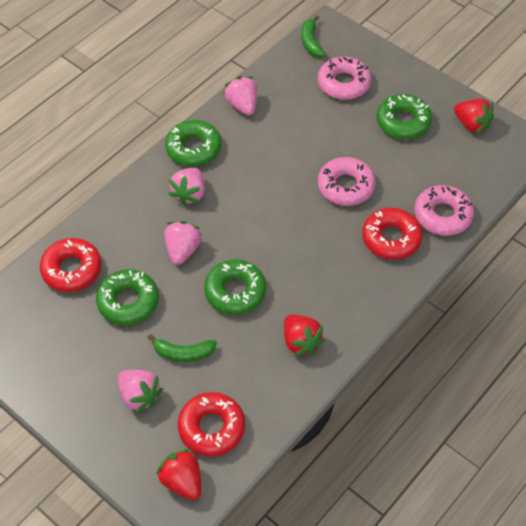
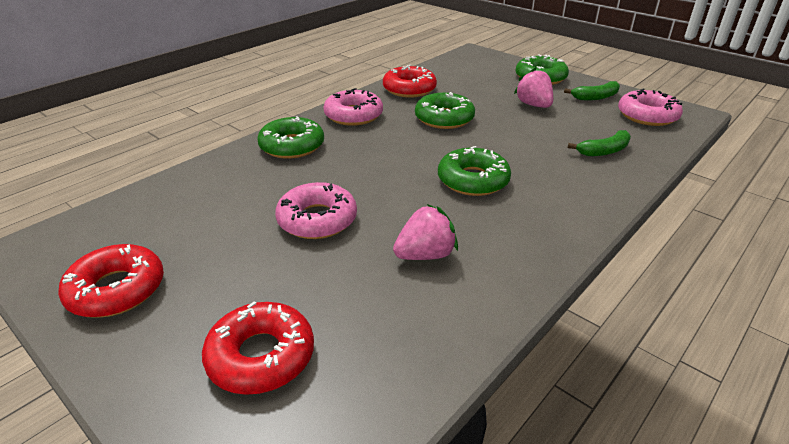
pink strawberry: [118,370,163,413] [164,221,202,265] [169,168,205,206] [223,76,257,115] = 4 -> [393,204,458,260] [514,67,553,108] = 2
red strawberry: [156,449,201,500] [284,314,325,356] [454,99,494,134] = 3 -> none = 0

